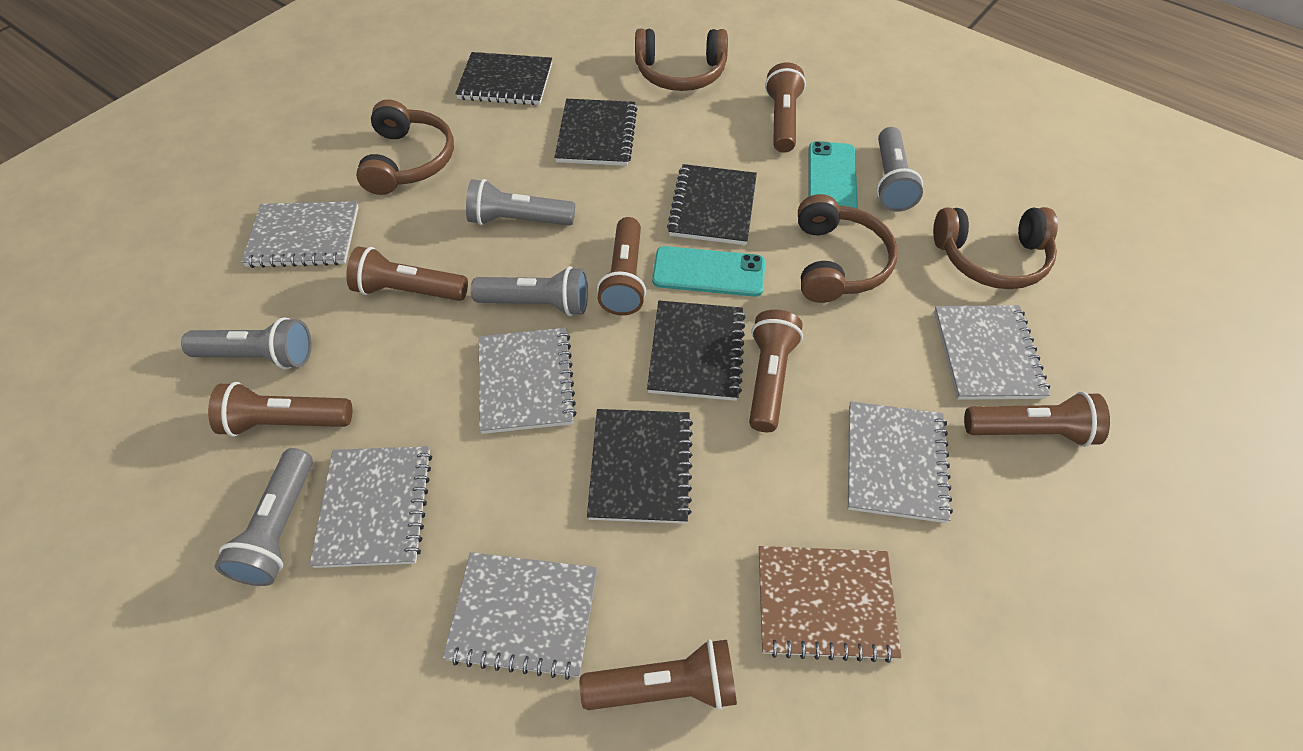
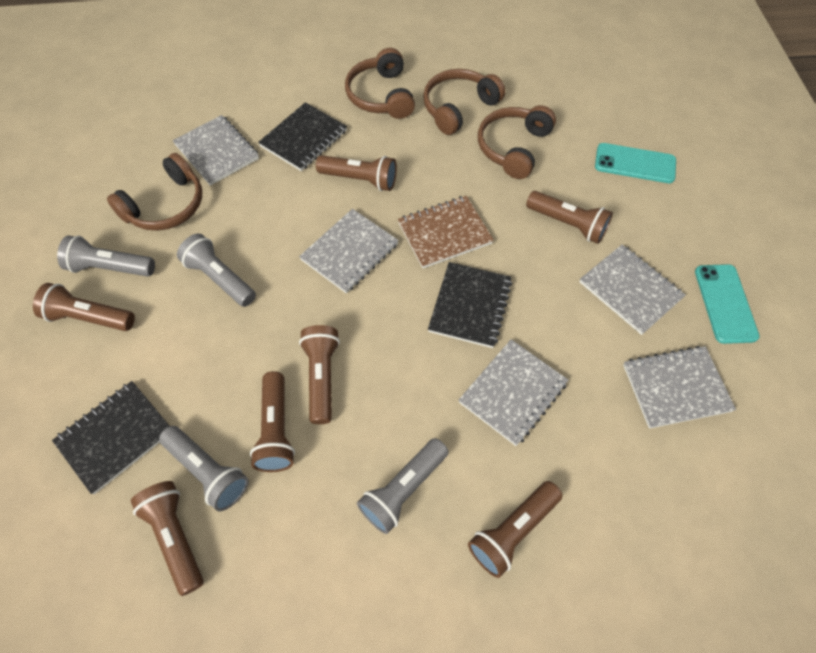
black notebook: [455,52,552,105] [554,99,637,166] [587,409,693,524] [647,301,746,401] [667,164,757,245] = 5 -> [52,381,169,494] [258,102,347,171] [428,262,512,348] = 3
grey flashlight: [181,317,312,369] [214,448,313,586] [466,179,575,226] [471,266,588,316] [876,127,923,211] = 5 -> [57,235,155,277] [159,426,249,511] [177,234,256,307] [357,438,449,534] = 4
grey notebook: [241,201,359,268] [309,446,432,568] [443,552,598,680] [479,328,577,434] [848,401,953,523] [934,305,1050,400] = 6 -> [173,115,259,186] [299,209,399,293] [459,339,568,446] [580,245,686,335] [623,346,736,429] = 5

